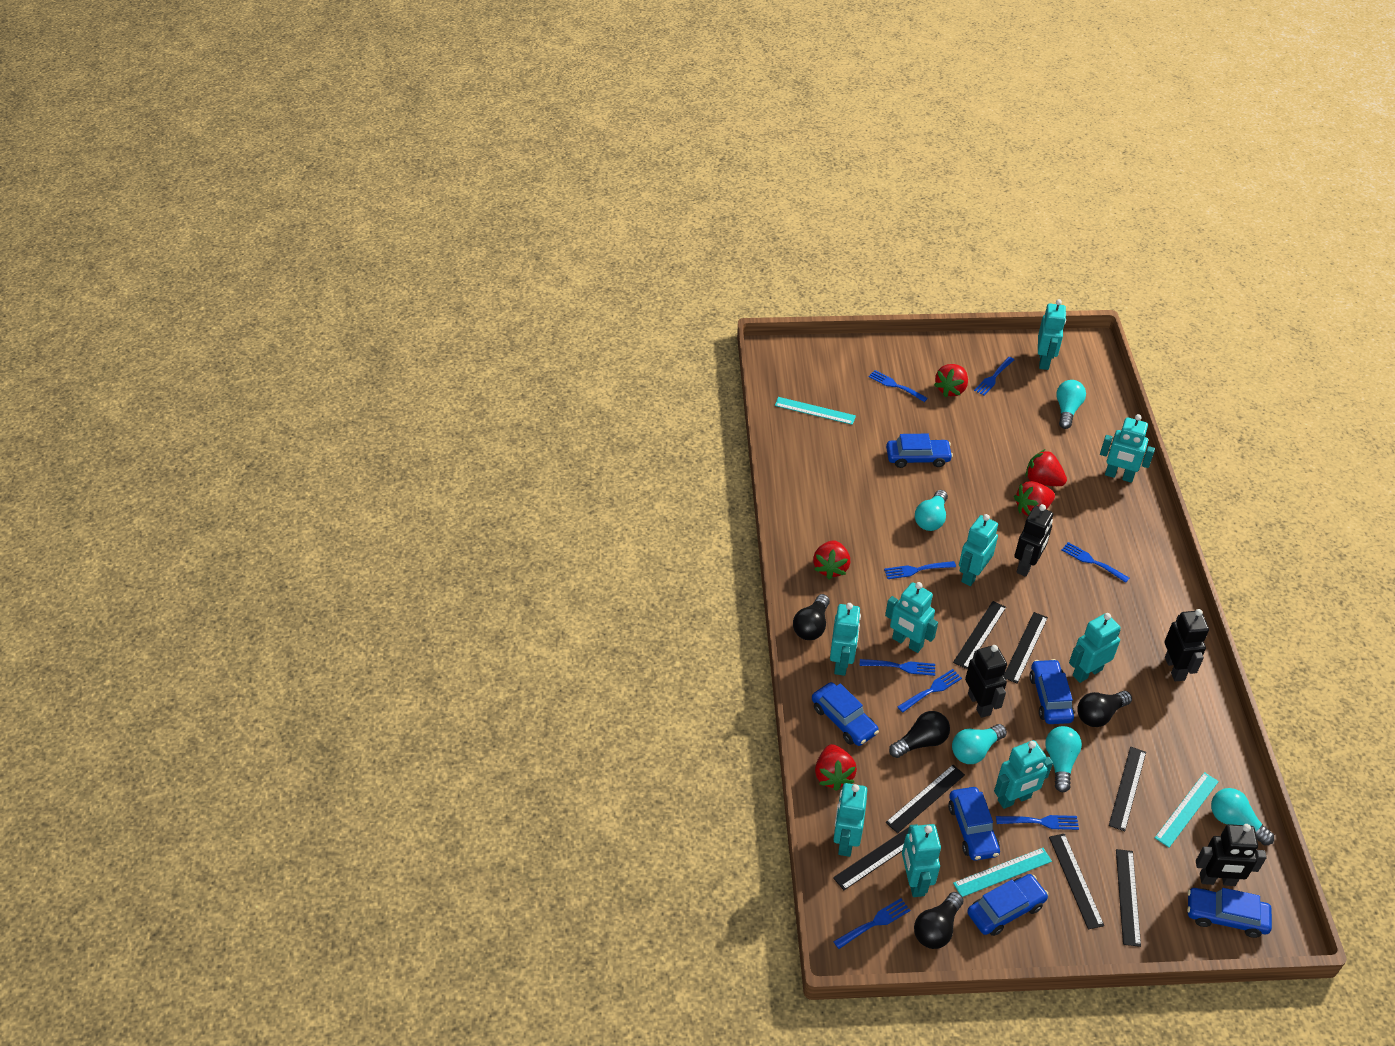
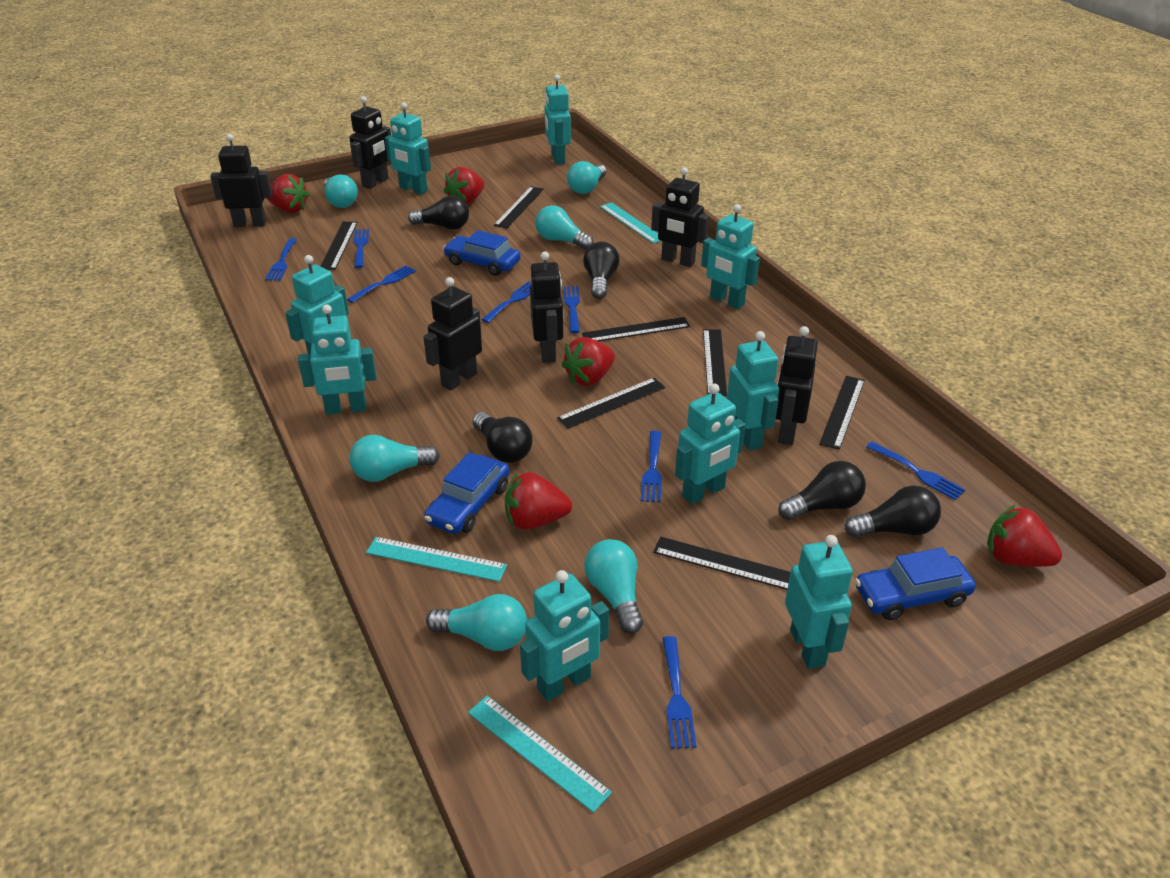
black light bulb: [793,594,830,640] [889,711,950,758] [914,892,964,949] [1077,691,1132,727] = 4 -> [408,195,469,230] [473,412,533,463] [583,241,619,299] [778,461,866,520] [845,486,941,538] = 5
black robot: [965,645,1007,718] [1015,504,1053,577] [1165,609,1209,681] [1196,824,1267,886] = 4 -> [210,134,272,227] [349,96,391,189] [423,277,482,391] [530,251,563,363] [651,167,709,267] [776,326,818,445] = 6
blue car: [812,682,879,746] [886,434,953,468] [948,787,1000,861] [967,874,1049,936] [1029,659,1074,724] [1187,888,1272,938] = 6 -> [424,452,510,534] [443,230,520,276] [855,547,976,620] = 3
turquoise light bulb: [915,490,948,531] [952,724,1007,764] [1045,726,1082,793] [1056,380,1086,429] [1211,788,1274,845] = 5 -> [324,174,358,208] [350,435,440,482] [426,594,527,651] [535,205,593,250] [567,161,606,194] [584,539,643,634] = 6

